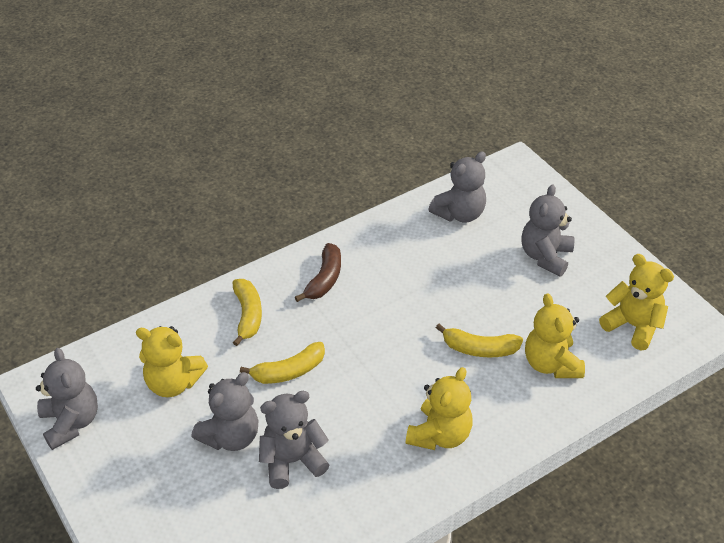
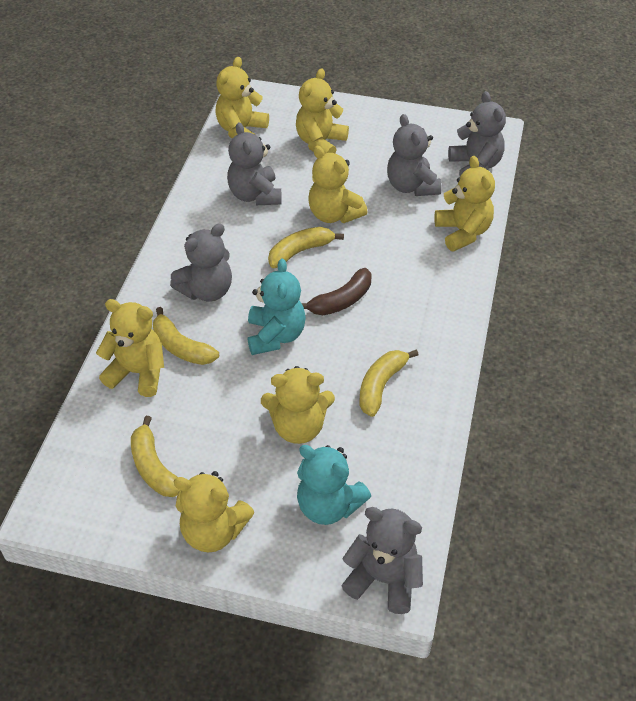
turquoise teddy bear: none = 0 -> [248,259,306,355] [297,445,371,525] = 2
yellow banana: [232,279,262,346] [240,342,325,384] [436,324,523,357] = 3 -> [131,416,179,497] [153,307,219,365] [268,227,344,268] [359,349,419,417] = 4
yellow teddy bear: [136,326,208,397] [406,367,473,450] [525,294,585,378] [599,254,674,350] = 4 -> [96,299,164,397] [174,471,255,553] [215,57,269,139] [261,366,335,444] [296,68,349,154] [309,146,368,223] [434,156,495,252] = 7

